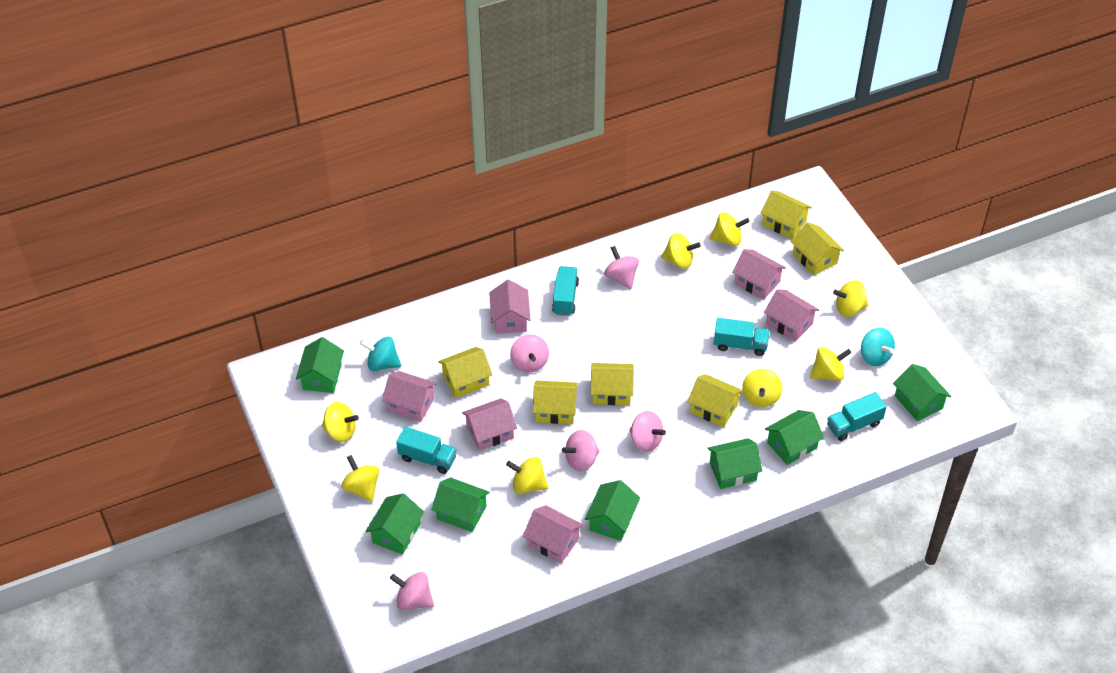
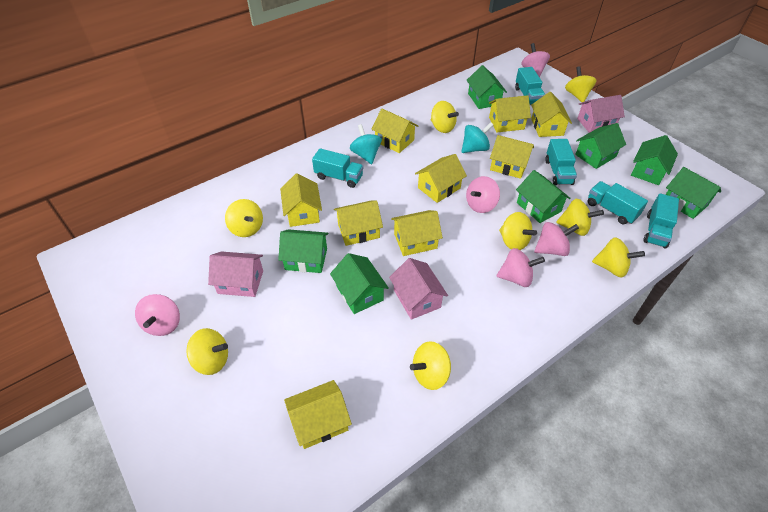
pink house: [382,371,437,422] [462,398,517,451] [489,280,531,333] [523,505,583,563] [732,249,786,300] [764,289,819,342] = 6 -> [208,251,263,297] [389,258,448,320] [577,95,625,133] = 3
turquoise truck: [396,427,457,474] [552,266,579,316] [714,318,770,356] [827,392,887,441] = 4 -> [312,148,363,188] [515,67,545,105] [545,139,577,185] [587,181,648,225] [643,193,679,248] = 5
yellow house: [438,347,492,398] [533,381,578,424] [591,363,634,405] [688,374,743,427] [760,190,812,239] [790,222,844,275] = 6 -> [280,173,322,227] [284,380,352,449] [334,200,383,246] [371,109,418,153] [391,210,443,256] [415,154,467,203] [489,95,531,133] [490,135,534,179] [531,92,572,137] = 9

